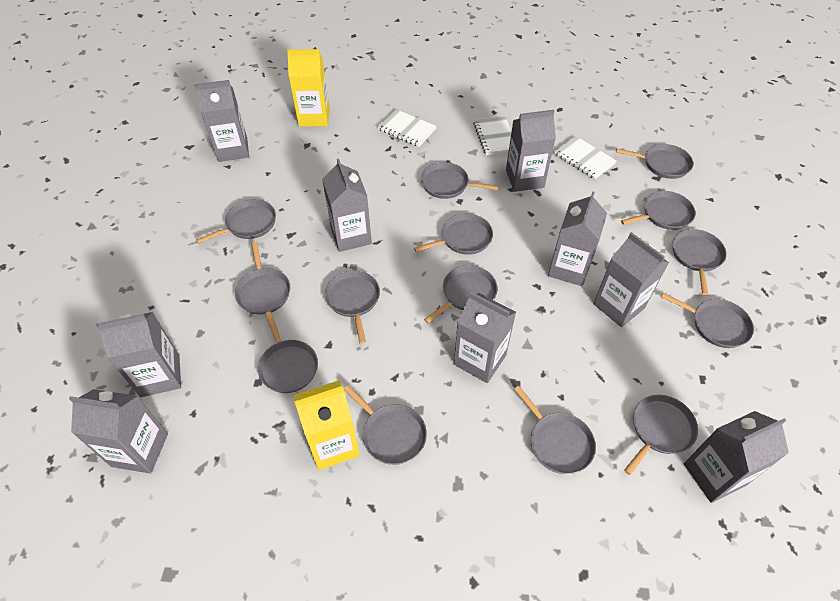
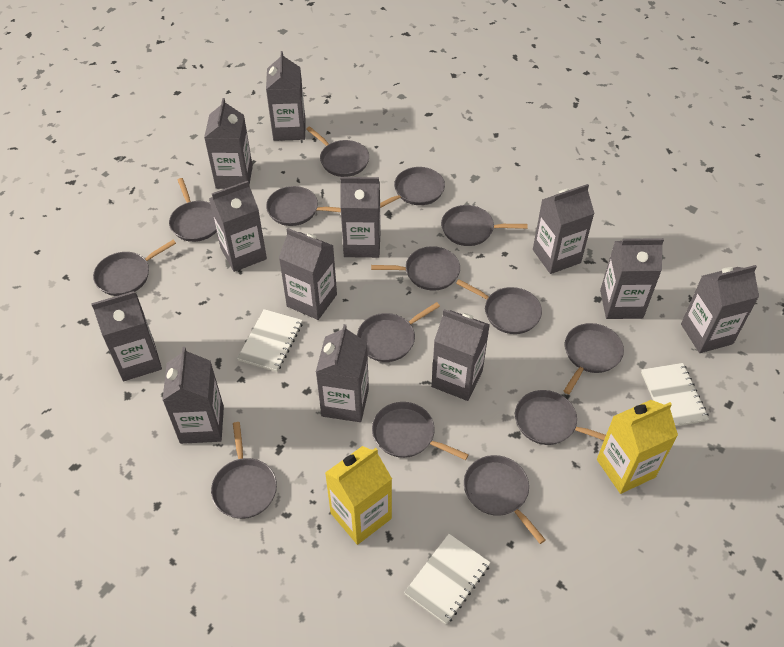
grey carton: [69,389,168,474] [96,312,181,397] [194,80,249,162] [322,158,372,252] [454,292,516,383] [506,110,556,192] [548,191,607,286] [593,232,669,327] [684,411,789,503] = 9 -> [91,291,162,381] [162,347,224,444] [204,98,253,189] [209,181,267,272] [266,51,305,141] [279,228,337,320] [316,324,369,422] [340,177,381,258] [431,309,490,401] [533,184,595,274] [600,238,664,319] [681,265,759,353] = 12

